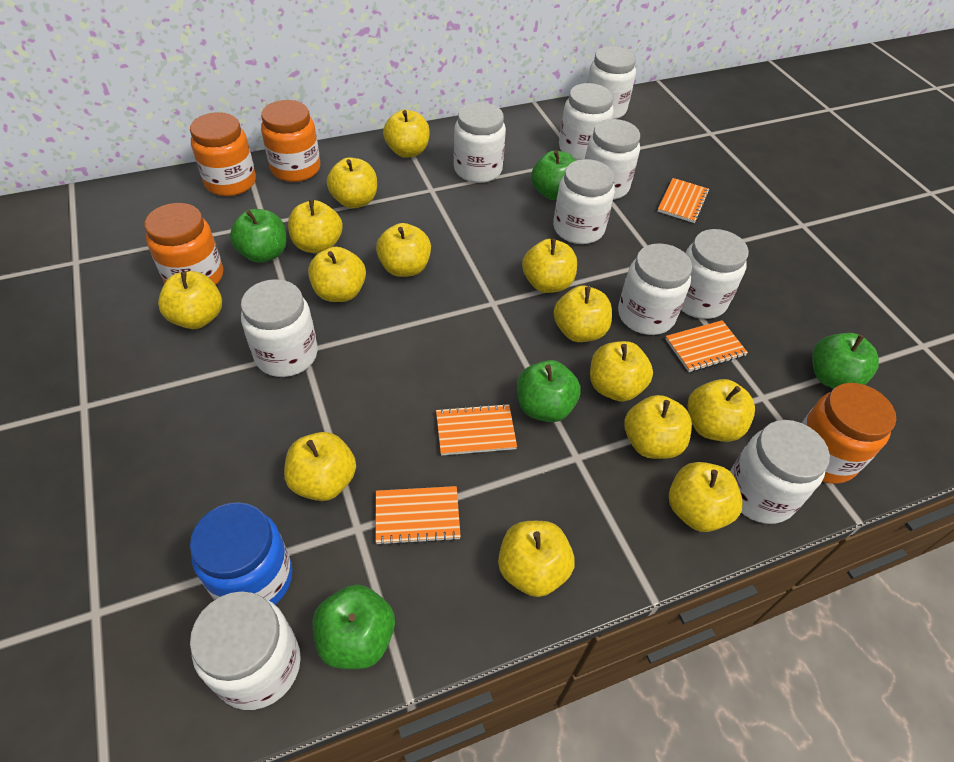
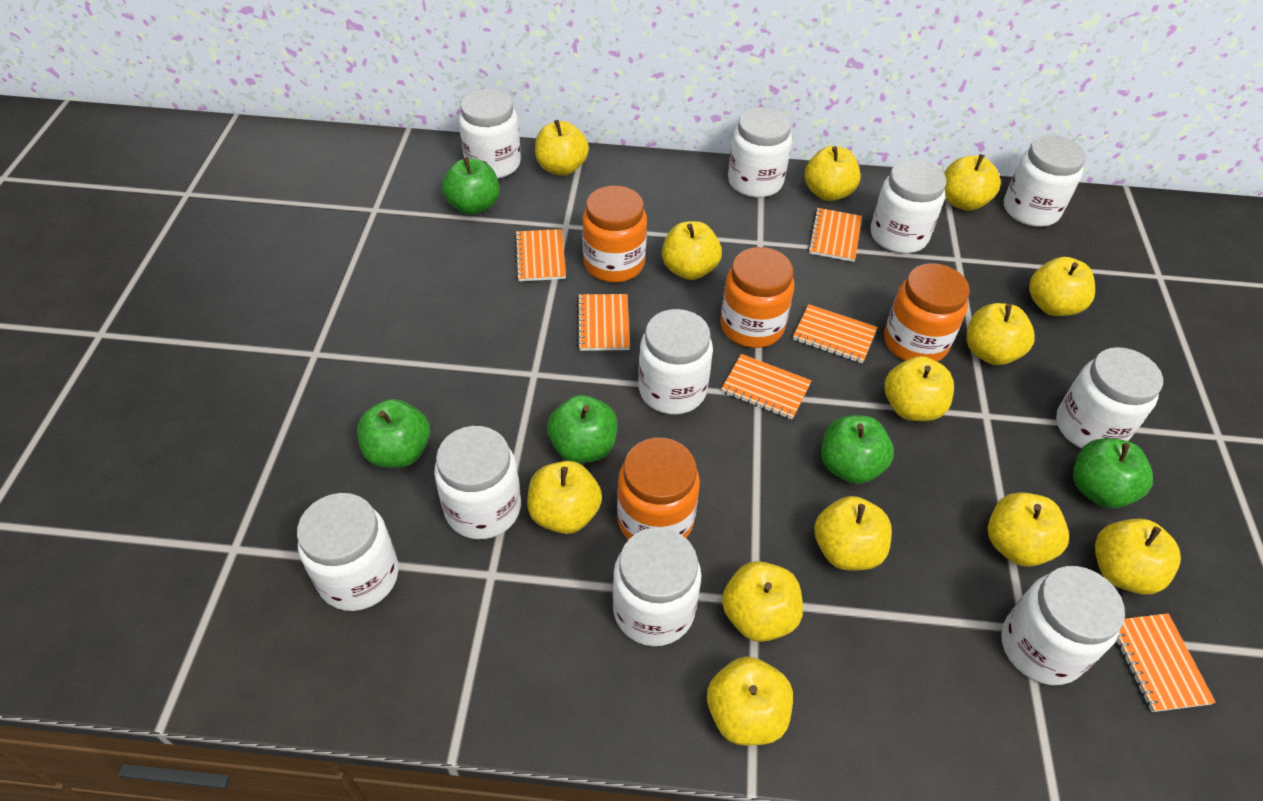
blue jar: [190,502,293,605] = 1 -> none = 0
orange notebook: [376,486,461,545] [436,403,517,456] [658,178,709,223] [665,320,748,372] = 4 -> [514,229,566,281] [577,294,630,351] [721,354,812,420] [793,304,877,364] [808,208,862,262] [1116,613,1216,712] = 6
yellow apple: [158,271,222,329] [284,432,356,501] [288,199,343,253] [308,247,366,302] [327,157,377,208] [376,223,431,277] [383,110,430,158] [498,521,575,597] [522,239,577,293] [554,286,612,342] [590,341,653,402] [624,395,692,459] [669,462,743,532] [687,379,755,442] = 14 -> [527,461,602,534] [535,120,589,176] [662,221,722,280] [707,657,793,746] [722,561,803,642] [805,146,861,201] [814,496,892,571] [884,356,954,421] [944,154,1001,211] [966,303,1035,365] [988,492,1069,567] [1029,257,1095,316] [1095,519,1181,594] = 13

